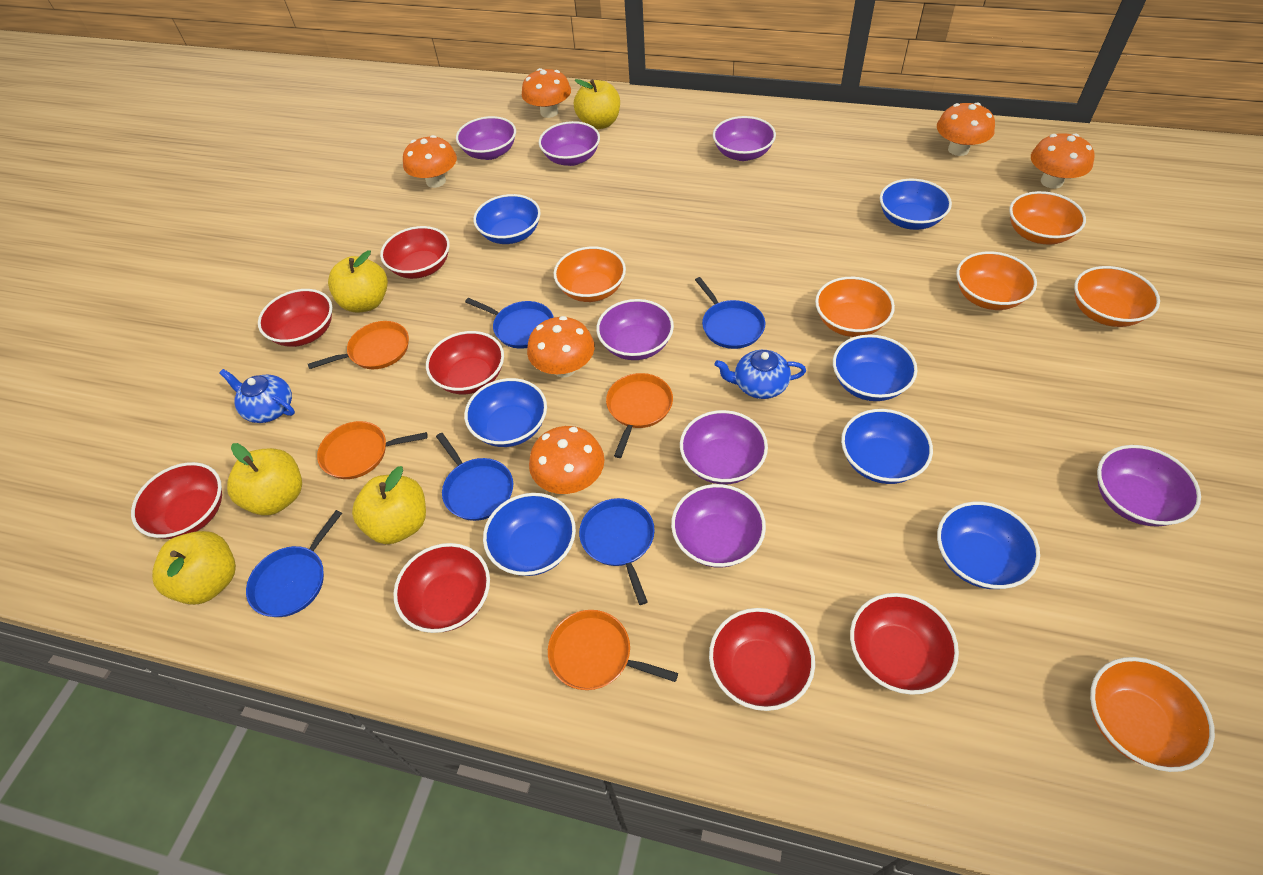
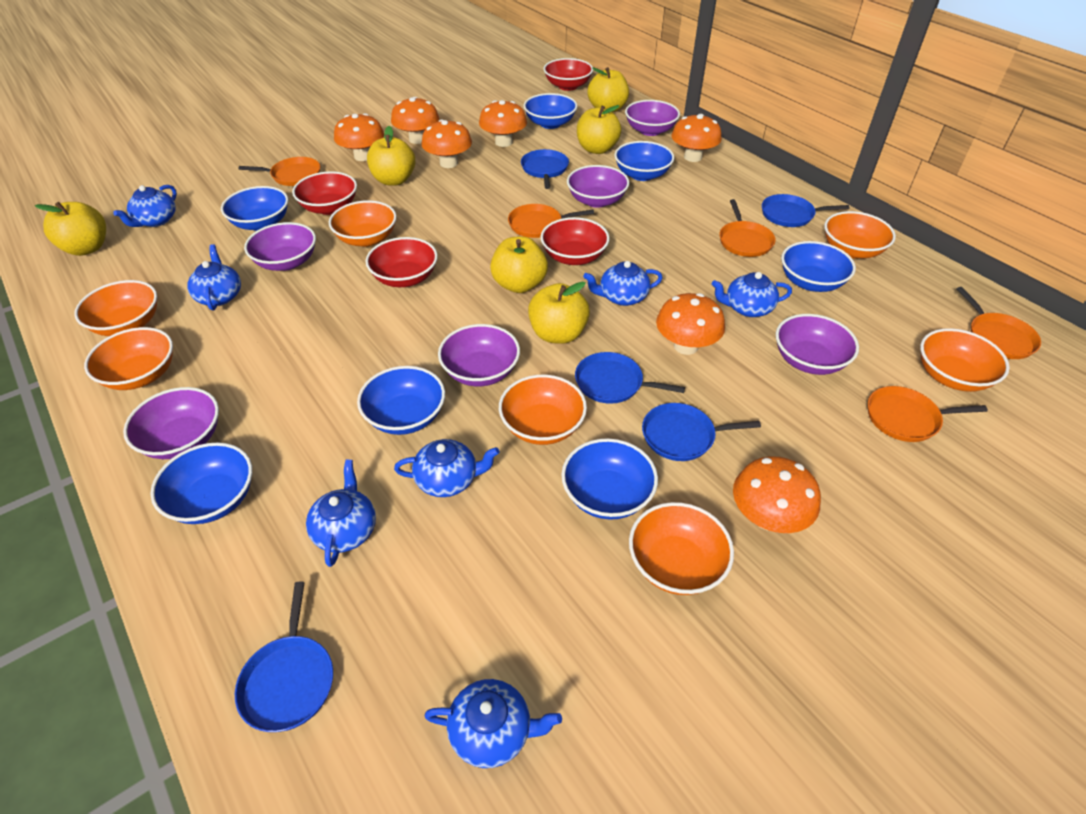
blue teapot: [220,369,295,423] [715,350,806,399] = 2 -> [113,185,177,227] [187,244,241,310] [306,460,376,567] [394,439,500,497] [424,679,562,768] [583,261,662,306] [712,272,792,317] = 7
orange bowl: [554,246,626,302] [815,277,895,337] [956,251,1037,310] [1009,191,1086,245] [1074,266,1160,327] [1090,657,1215,772] = 6 -> [74,280,157,336] [84,327,173,390] [329,200,397,247] [499,375,587,445] [629,502,734,595] [824,211,896,259] [920,328,1010,392] = 7
orange mushroom: [403,135,457,188] [522,68,571,118] [527,316,595,378] [529,426,605,494] [937,102,995,156] [1031,133,1094,189] = 6 -> [334,113,384,161] [391,97,439,144] [422,119,472,168] [479,100,527,147] [656,293,725,355] [671,114,722,162] [733,456,821,533] = 7
orange pan: [308,321,409,369] [317,421,428,479] [548,610,678,690] [606,373,673,458] = 4 -> [239,157,321,186] [508,204,594,238] [719,199,776,257] [868,386,988,442] [956,287,1041,359] = 5
purple bowl: [456,116,516,160] [539,121,600,166] [596,299,674,360] [671,484,766,568] [680,410,768,484] [713,116,776,161] [1097,445,1201,527] = 7 -> [123,387,219,459] [244,222,316,271] [438,324,520,386] [567,165,629,208] [625,100,680,136] [776,314,859,375] = 6
red bowl: [131,462,222,539] [258,289,332,347] [380,226,450,279] [393,543,490,633] [426,331,504,394] [709,608,815,711] [850,593,959,695] = 7 -> [292,171,357,215] [365,237,438,287] [540,217,610,265] [544,58,593,91] = 4
yellow apple: [152,531,236,605] [227,443,302,515] [328,250,388,313] [352,466,426,545] [574,79,620,129] = 5 -> [35,202,106,256] [367,126,415,186] [490,236,548,293] [528,282,590,344] [577,105,622,154] [588,67,629,112] = 6

